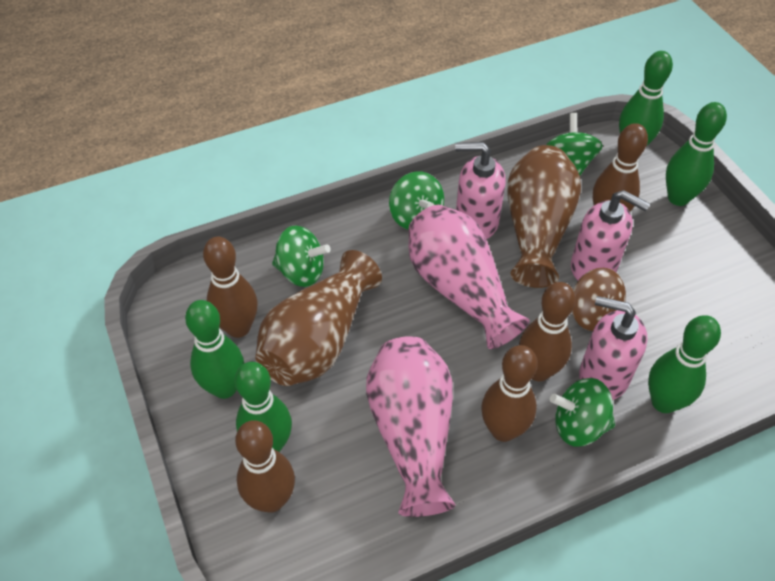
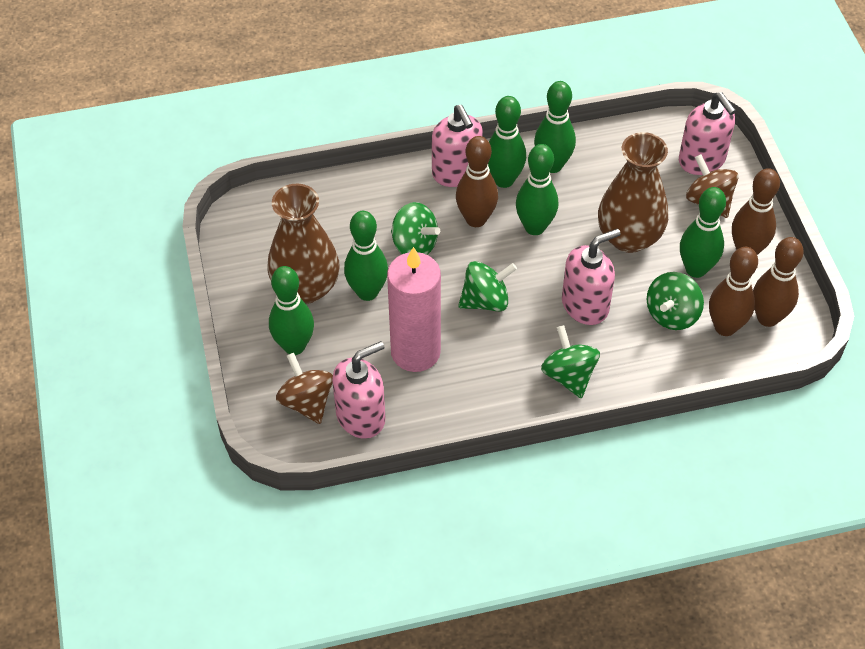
brown bowling pin: [203,237,257,338] [235,420,295,513] [481,345,538,442] [519,282,576,381] [593,123,648,212] = 5 -> [456,136,498,227] [709,247,758,336] [732,168,780,255] [753,237,804,327] = 4
brown spinning top: [572,268,626,331] = 1 -> [276,353,333,424] [686,154,738,218] = 2
green bowling pin: [185,300,244,399] [235,362,292,452] [619,51,673,146] [648,315,721,413] [666,102,727,206] = 5 -> [269,266,314,355] [344,211,388,301] [488,96,526,188] [516,144,558,235] [534,81,576,173] [680,187,726,278] = 6
pink candle: none = 0 -> [387,247,441,372] = 1
pink soap dispenser: [455,142,506,239] [571,190,650,280] [579,296,647,400] = 3 -> [332,341,386,439] [432,105,483,187] [562,228,621,325] [679,92,736,175] = 4
pink vase: [366,336,456,517] [408,205,530,349] = 2 -> none = 0

